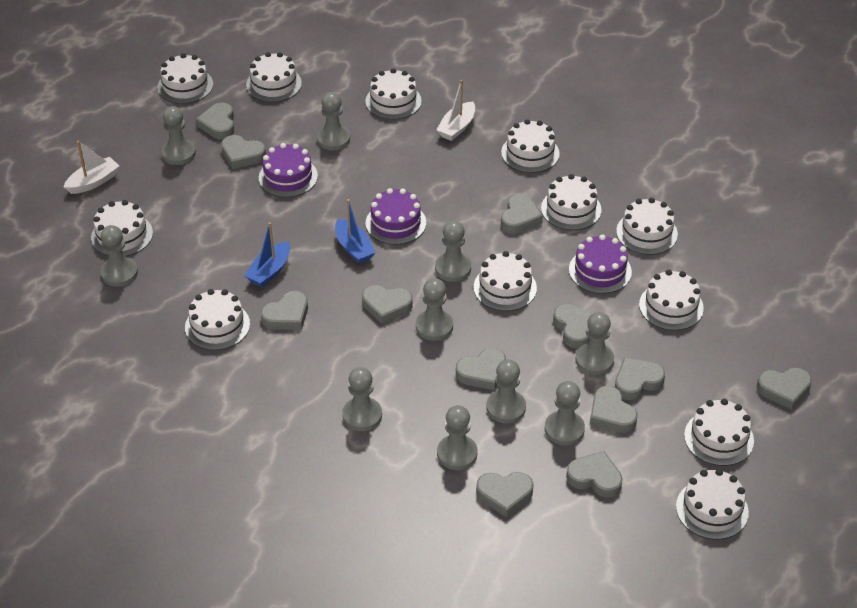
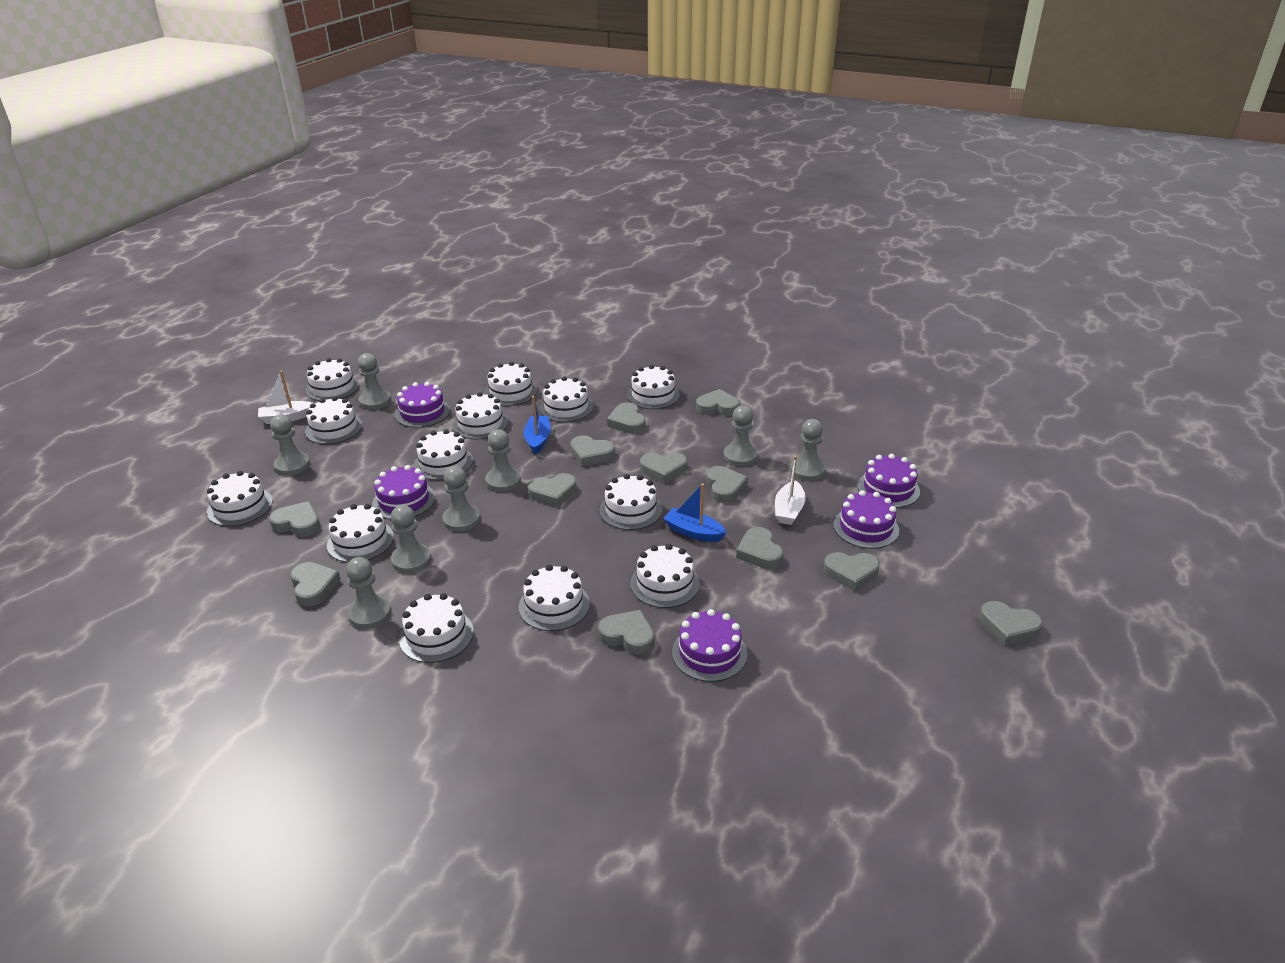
grey pawn: [100,225,138,287] [161,106,196,165] [317,92,350,150] [342,367,382,431] [416,278,453,341] [435,220,471,282] [437,405,477,470] [486,359,526,423] [545,381,585,445] [575,312,614,375] = 10 -> [270,414,310,475] [346,557,391,629] [358,353,391,409] [391,505,431,573] [442,466,480,532] [485,429,521,492] [724,405,758,466] [790,419,826,481] = 8
purple cake: [259,143,318,197] [366,188,426,245] [569,234,632,294] = 3 -> [372,465,435,520] [395,382,450,428] [672,609,747,682] [833,490,899,549] [857,454,920,508] = 5
white cake: [91,200,153,257] [157,53,213,104] [185,289,250,350] [246,52,302,102] [365,68,422,120] [474,251,537,311] [501,119,560,173] [541,174,602,230] [616,198,678,255] [639,270,704,331] [676,469,749,540] [684,399,754,466] = 12 -> [207,471,273,526] [305,358,359,401] [305,397,362,444] [327,504,394,563] [399,593,474,663] [414,429,473,480] [453,392,508,440] [484,362,537,406] [519,565,590,631] [539,377,593,422] [599,474,662,530] [627,365,680,409] [630,544,700,608] = 13

